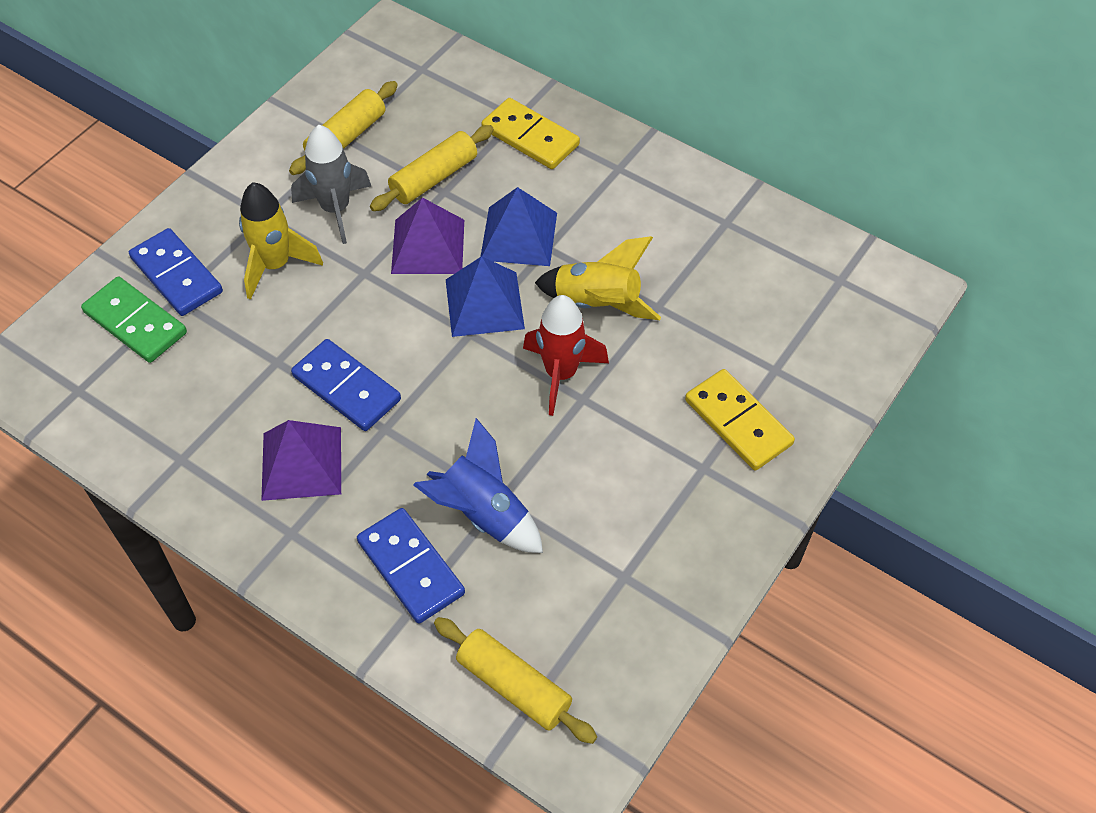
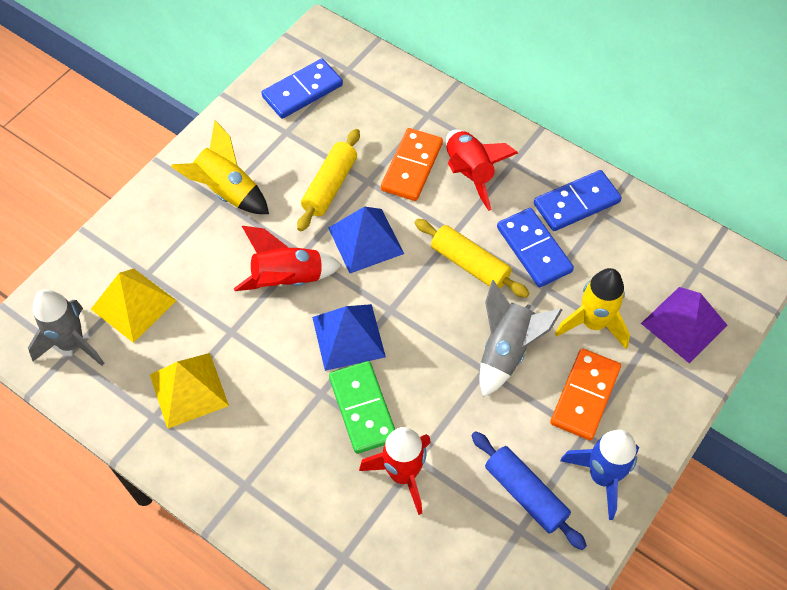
blue rolling pin: none = 0 -> [471,431,587,550] = 1
grey rocket: [291,125,371,244] = 1 -> [28,289,105,366] [480,280,562,397] = 2
orange domino: none = 0 -> [381,128,443,201] [550,348,621,441] = 2
purple pyramid: [261,420,341,501] [391,197,464,274] = 2 -> [641,287,727,363] = 1
red rocket: [523,295,609,416] = 1 -> [234,226,342,291] [359,427,431,515] [446,130,518,211] = 3
yellow domino: [481,98,580,169] [685,369,795,470] = 2 -> none = 0
yellow pyramid: none = 0 -> [91,269,177,343] [150,353,229,429] = 2
yellow rolling pin: [289,81,398,175] [370,125,494,211] [434,617,597,744] = 3 -> [297,129,360,231] [415,219,530,298] = 2

